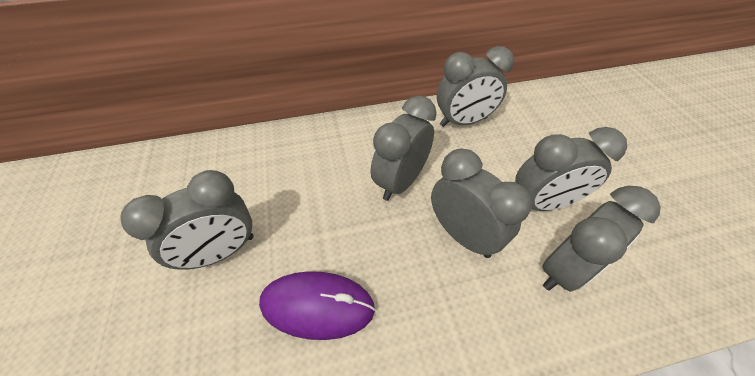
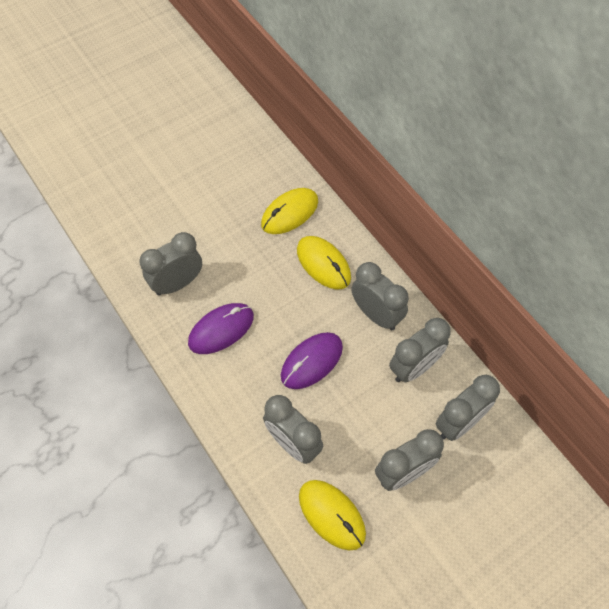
purple mouse: [259,271,375,340] = 1 -> [188,303,254,354] [281,332,343,389] = 2
yellow mouse: none = 0 -> [261,188,318,234] [297,236,351,289] [299,480,366,551] = 3

